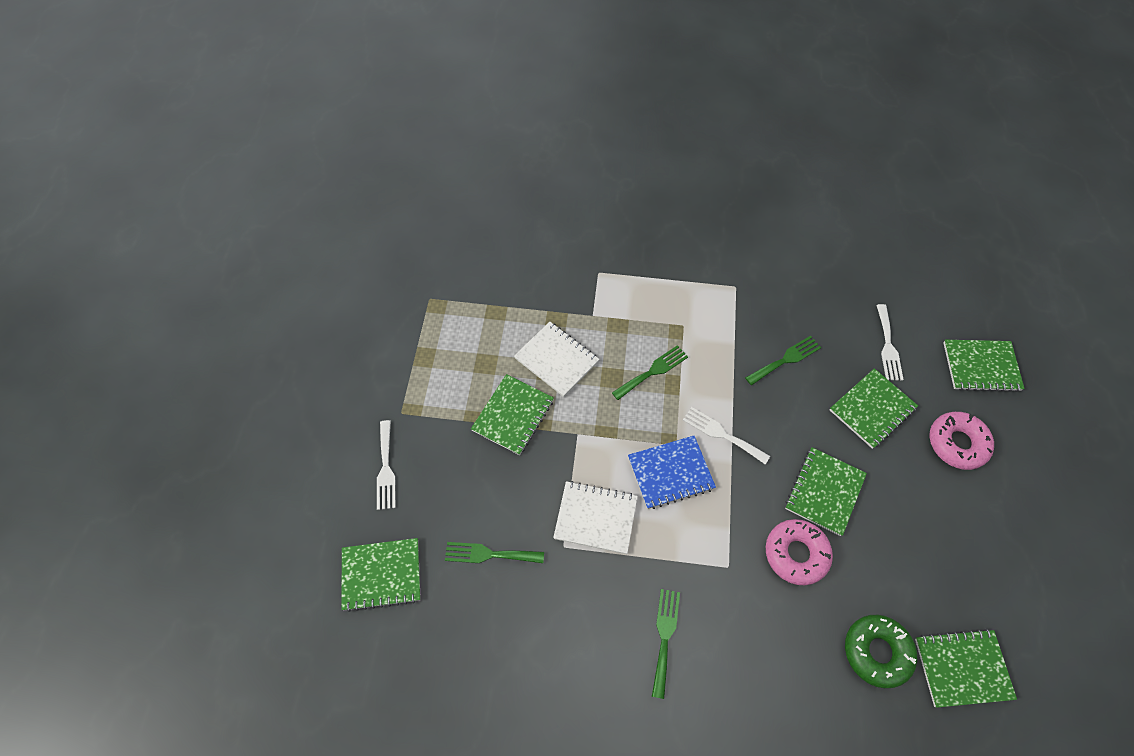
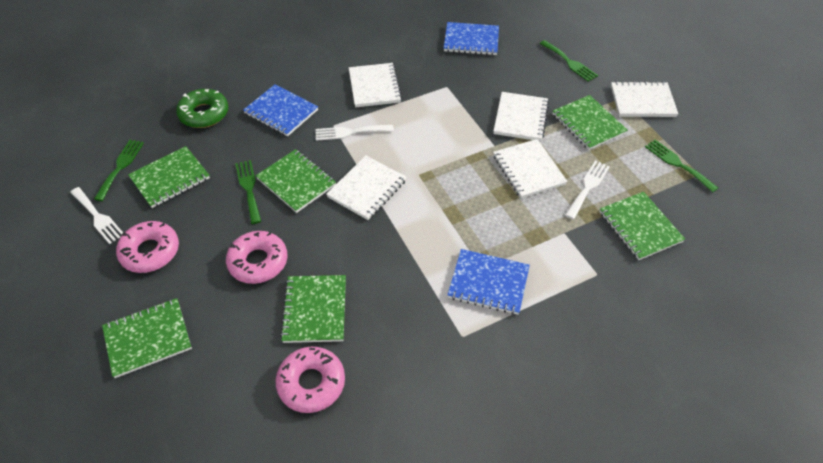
blue notebook: [628,436,716,509] = 1 -> [243,84,318,136] [444,22,499,55] [448,249,530,315] = 3
pink donut: [766,519,833,585] [930,412,994,470] = 2 -> [116,221,179,273] [226,231,287,284] [276,347,345,413] = 3
white notebook: [514,322,599,397] [553,481,638,554] = 2 -> [326,156,406,220] [349,63,402,107] [493,139,568,198] [494,92,549,141] [611,81,678,117] = 5

